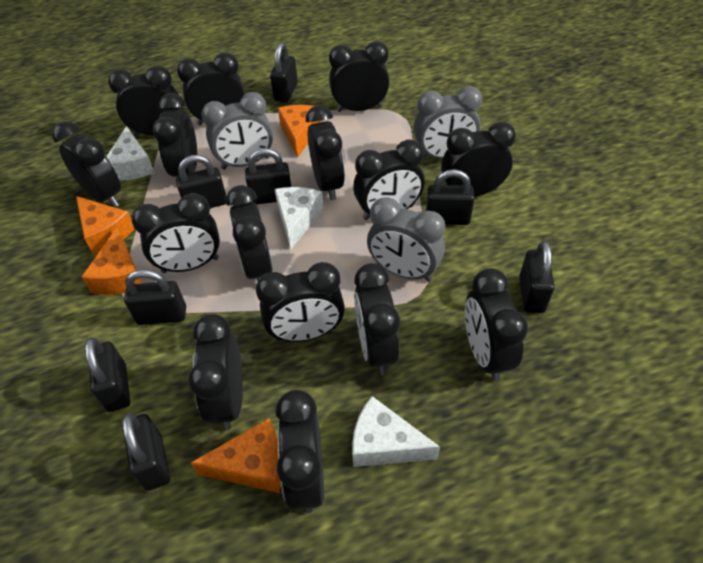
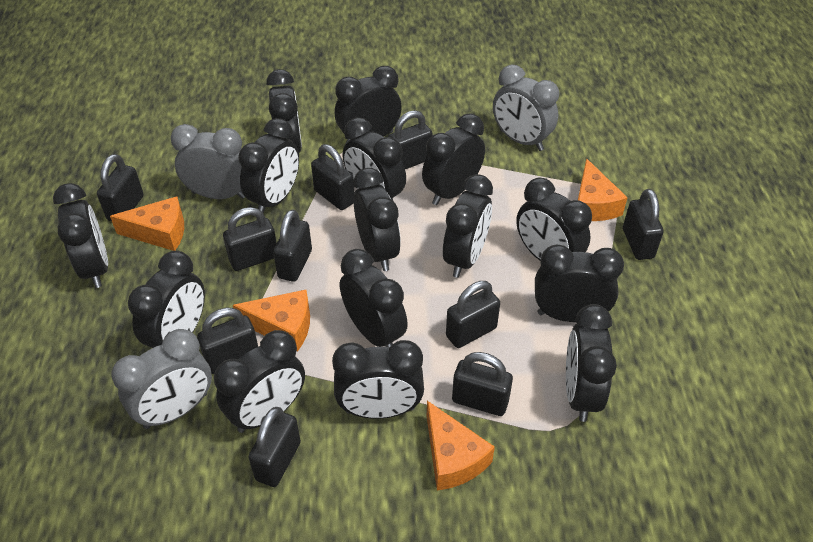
black padlock: [85,337,130,412] [122,413,170,491] [124,269,186,325] [176,155,227,208] [245,148,292,204] [270,43,298,102] [426,169,475,225] [519,241,555,313] = 8 -> [97,154,144,221] [197,308,258,374] [223,207,277,271] [248,407,301,487] [273,209,312,282] [311,144,354,210] [388,110,433,169] [446,281,500,348] [452,352,513,416] [623,189,664,260] = 10
white cheese: [107,126,155,181] [274,187,324,249] [352,396,440,467] = 3 -> none = 0

